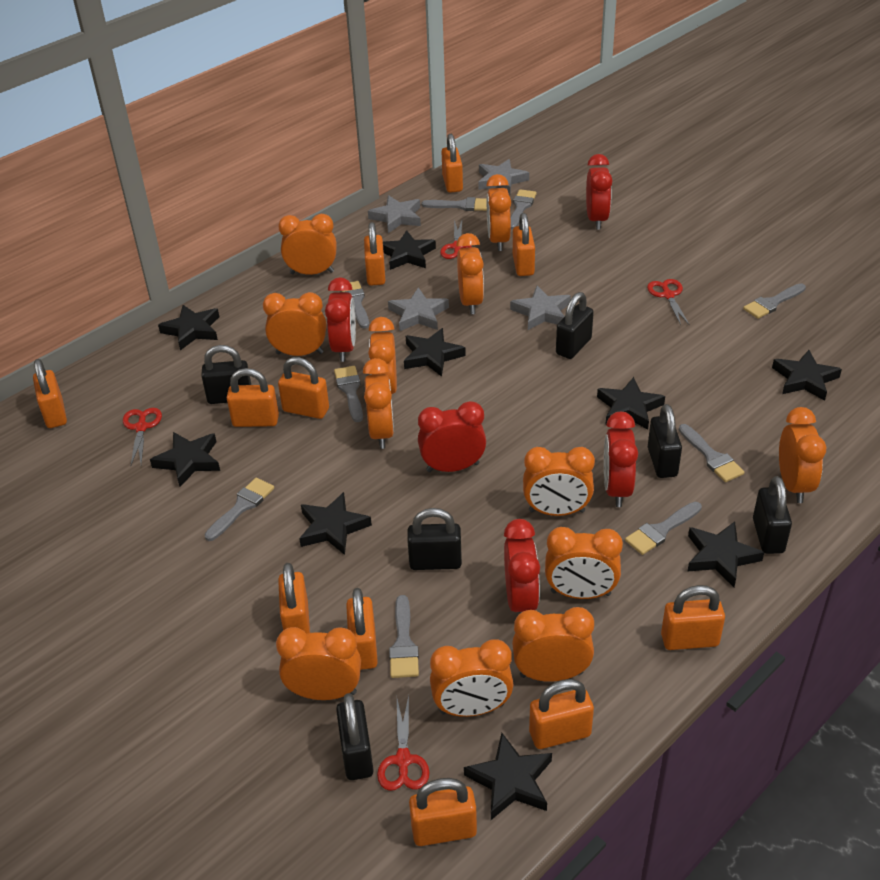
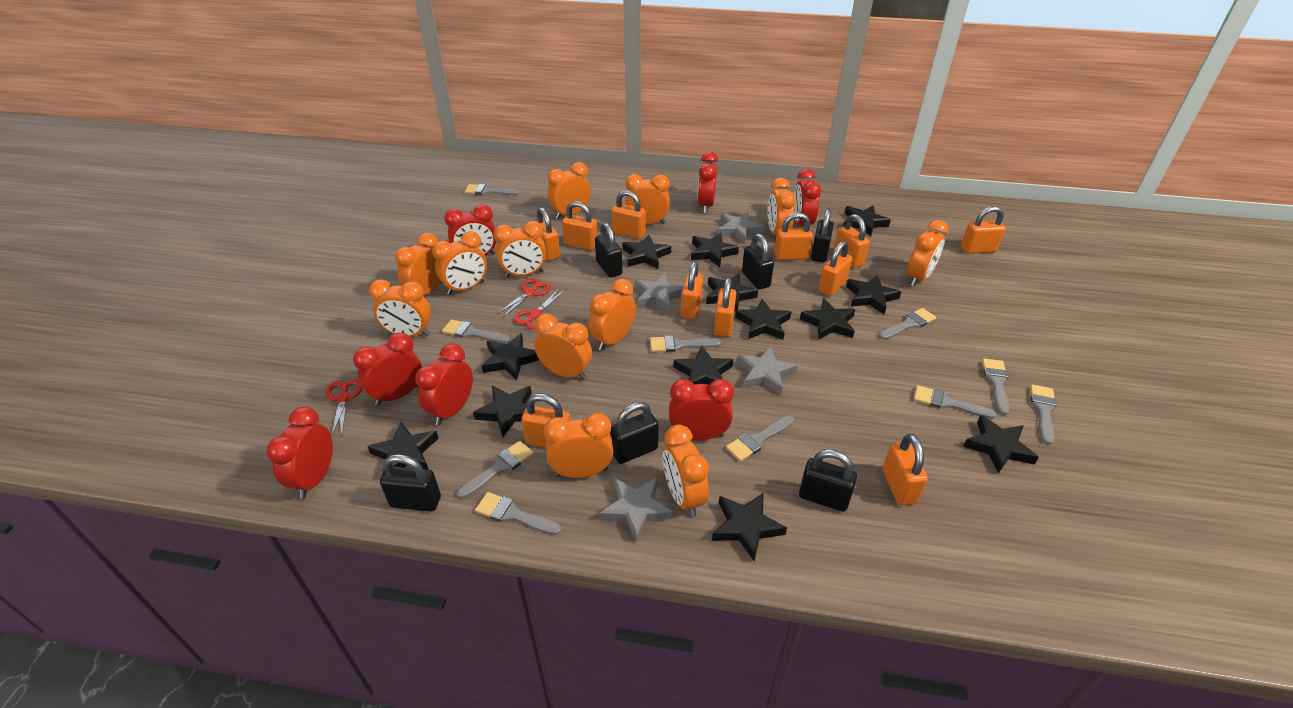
black star: [150,432,220,487] [158,305,219,350] [299,492,372,555] [383,230,436,270] [404,328,466,377] [464,733,552,820] [597,377,665,430] [688,521,764,587] [772,350,842,401] = 9 -> [367,422,439,474] [473,386,532,437] [481,333,539,380] [623,235,671,269] [673,346,733,385] [691,233,739,267] [706,274,758,311] [712,493,787,561] [735,299,791,340] [800,298,855,340] [843,205,891,236] [846,275,901,314] [963,415,1039,474] = 13
grey brush: [204,478,274,541] [334,366,363,422] [342,281,369,329] [389,595,419,678] [421,197,487,211] [511,189,537,229] [625,502,702,555] [679,424,744,482] [743,283,806,319] = 9 -> [442,319,510,343] [457,441,534,499] [464,184,519,195] [475,492,561,535] [650,336,722,352] [726,415,794,462] [879,308,936,340] [914,385,997,419] [982,358,1009,415] [1030,384,1057,445] = 10
red clock: [325,277,356,362] [418,401,486,472] [504,519,540,614] [586,154,612,230] [604,412,638,507] = 5 -> [267,407,333,498] [353,332,422,406] [415,343,473,425] [444,204,496,256] [669,379,734,440] [697,152,718,213] [794,169,821,228] = 7
red scissors: [123,408,162,465] [377,695,430,791] [440,219,471,259] [647,279,690,326] = 4 -> [326,379,363,437] [497,278,551,317] [514,289,565,329] = 3

